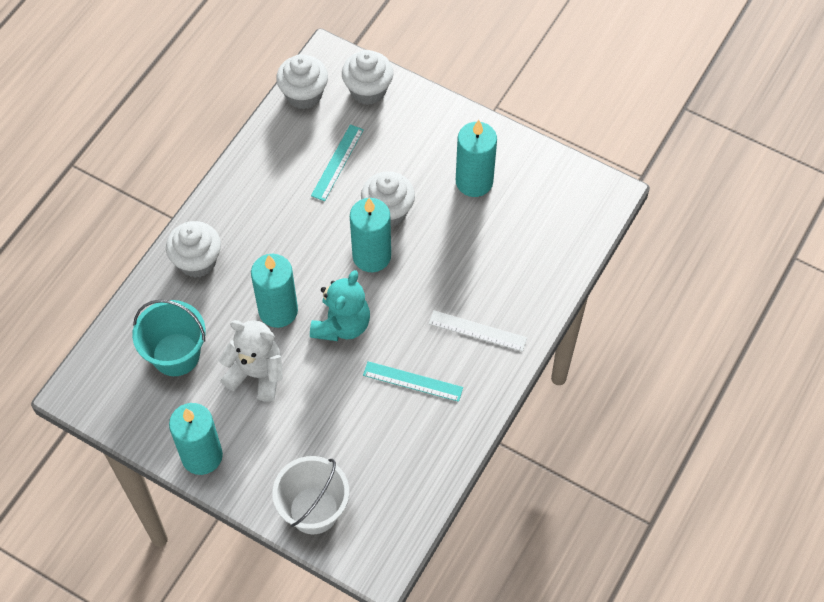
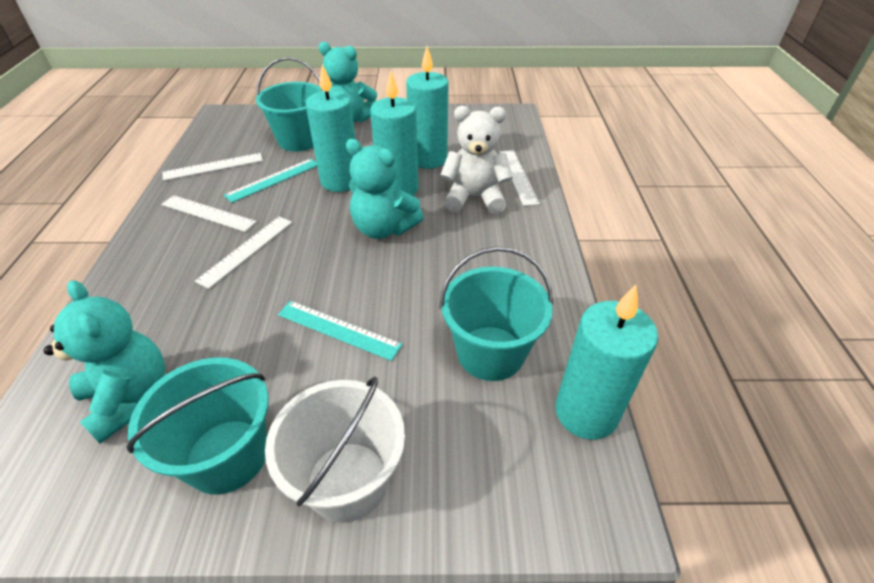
turquoise bucket: [132,299,206,376] = 1 -> [126,358,269,495] [256,57,323,151] [439,247,553,381] = 3
turquoise teddy bear: [310,270,370,341] = 1 -> [43,280,165,443] [319,42,377,123] [346,139,424,239] = 3
white cupcake: [166,221,221,278] [276,54,328,109] [342,50,393,105] [361,171,415,227] = 4 -> none = 0
white ruler: [429,310,527,352] = 1 -> [161,195,257,232] [162,153,263,181] [195,217,292,289] [499,150,540,206] = 4

